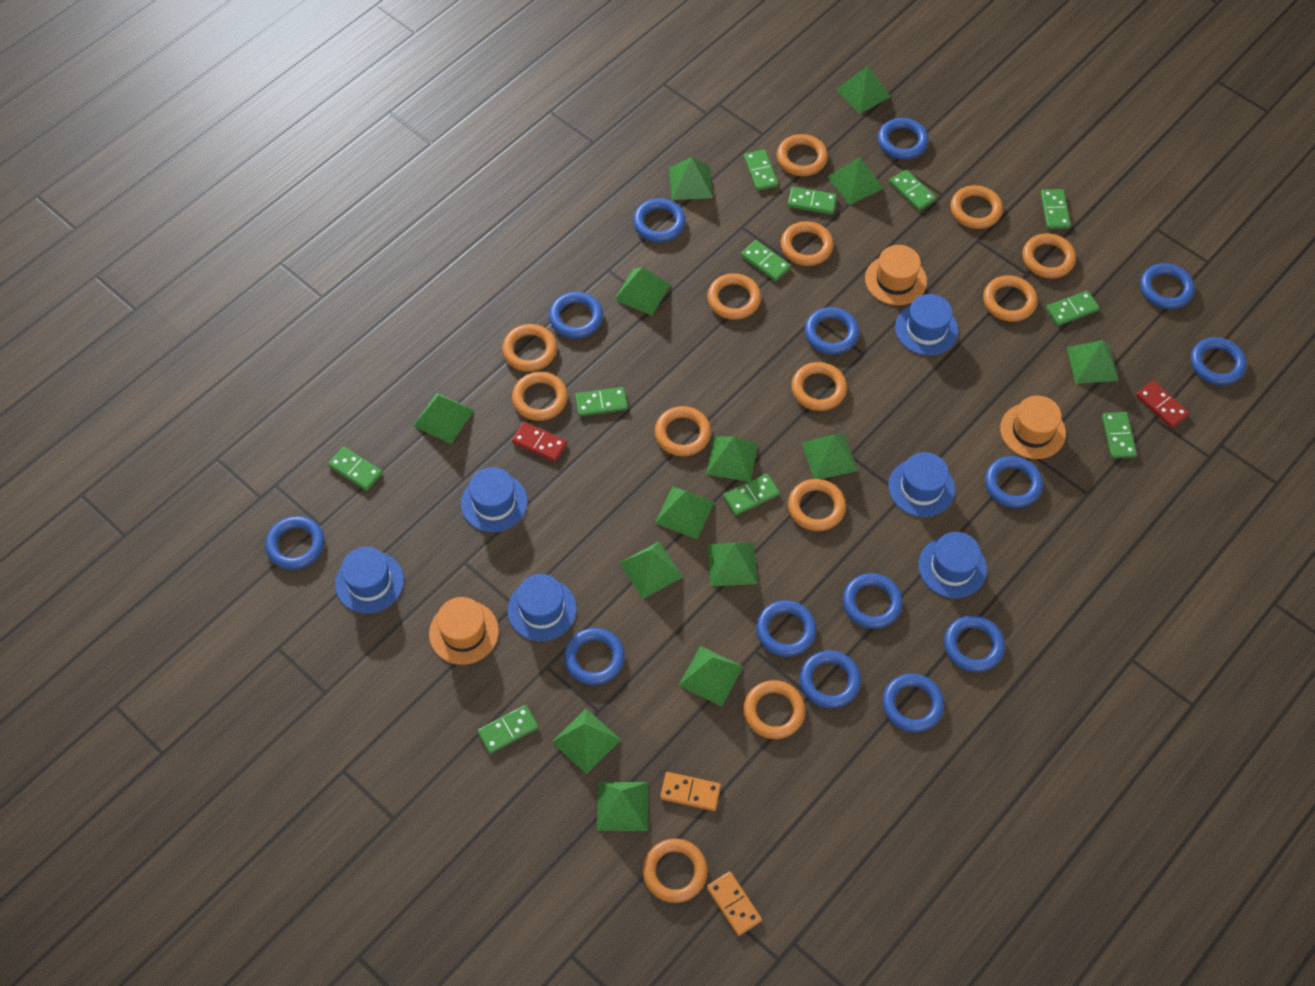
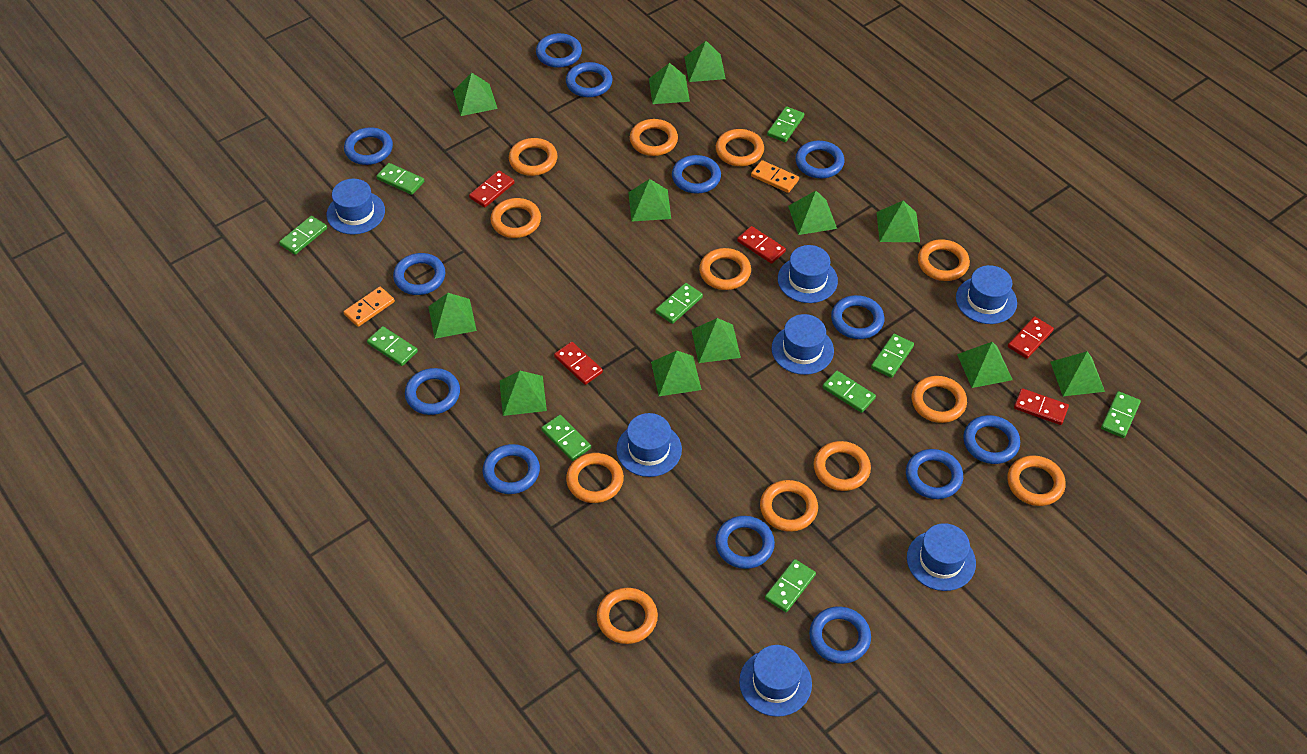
blue hat: [335,547,404,614] [461,467,528,532] [507,574,577,641] [888,452,955,517] [895,294,958,355] [918,532,987,598] = 6 -> [327,179,385,235] [616,413,682,477] [739,645,812,717] [772,314,834,375] [778,245,838,303] [907,523,976,591] [956,265,1017,324] = 7
blue ring: [265,516,324,570] [549,292,603,339] [564,628,625,685] [633,198,686,242] [756,600,817,657] [800,650,861,708] [805,307,859,354] [843,573,903,629] [878,118,929,160] [882,674,944,732] [944,615,1005,672] [985,456,1043,508] [1140,263,1195,309] [1191,337,1247,385] = 14 -> [344,128,393,165] [393,253,446,295] [405,368,460,415] [483,444,540,494] [536,33,582,68] [566,62,612,97] [672,155,721,193] [715,516,775,569] [795,141,844,178] [809,606,871,664] [831,295,884,339] [906,449,963,499] [963,415,1020,464] = 13
green domino: [328,446,383,491] [477,705,538,754] [575,387,628,416] [723,474,780,516] [741,240,791,281] [744,150,778,191] [788,187,837,215] [889,169,936,211] [1041,189,1071,229] [1046,291,1099,326] [1102,412,1137,459] = 11 -> [279,216,327,255] [367,326,418,366] [376,163,424,195] [541,415,591,461] [655,283,703,324] [765,559,816,612] [767,106,804,142] [822,371,876,413] [871,334,914,378] [1101,391,1141,438] = 10
green pyramid: [413,393,474,444] [552,708,621,774] [597,782,648,831] [614,267,671,315] [619,542,683,599] [655,486,715,539] [669,157,713,200] [679,646,743,706] [706,436,758,482] [707,542,758,586] [802,433,858,479] [827,157,884,205] [836,66,891,114] [1067,340,1119,384] = 14 -> [428,293,477,339] [453,73,498,116] [500,371,547,416] [628,179,671,222] [649,63,690,104] [651,351,702,396] [684,41,726,82] [691,318,741,363] [788,191,837,235] [877,201,920,242] [957,342,1013,388] [1050,351,1105,396] = 12
orange hat: [429,597,499,665] [865,245,927,305] [1000,396,1066,459] = 3 -> none = 0
orange ring: [502,324,557,372] [512,372,568,421] [642,839,708,903] [655,406,711,456] [707,273,761,320] [743,680,805,739] [777,134,828,176] [781,221,834,266] [788,479,846,531] [791,362,847,411] [950,185,1003,229] [983,276,1038,322] [1022,233,1076,278] = 13 -> [490,198,541,238] [509,138,558,176] [566,453,624,503] [597,588,658,644] [630,119,678,156] [699,248,751,290] [716,129,764,166] [760,480,818,532] [814,441,871,491] [911,376,967,423] [918,239,970,281] [1007,455,1066,506] = 12
red domino: [512,422,567,462] [1136,381,1189,428] = 2 -> [469,170,515,208] [554,342,603,385] [737,226,786,264] [1008,316,1054,359] [1014,388,1069,425] = 5

